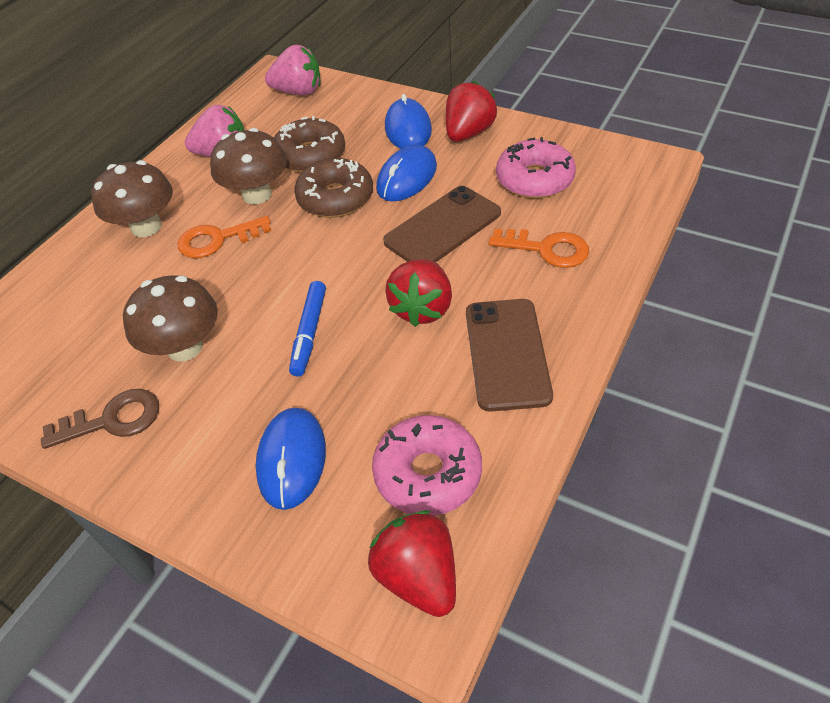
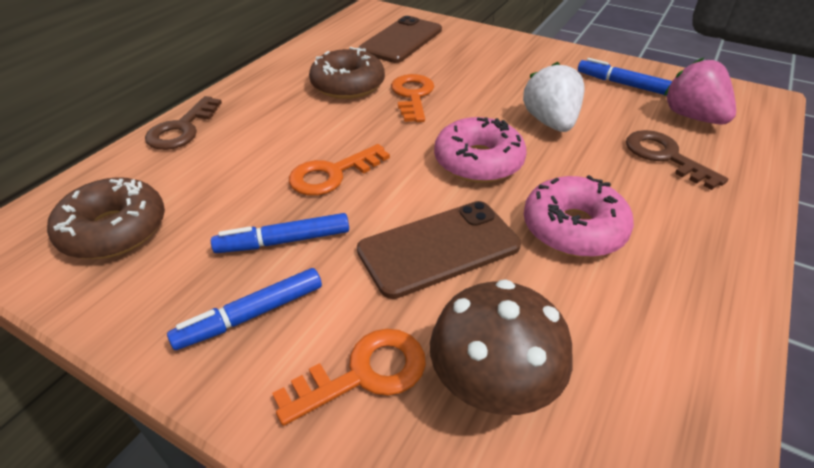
blue marker: [289,281,326,377] = 1 -> [167,268,322,350] [211,213,349,253] [578,58,672,96] = 3
blue mouse: [255,408,326,510] [376,145,437,201] [385,94,432,149] = 3 -> none = 0
brown key: [41,389,159,449] = 1 -> [145,96,222,150] [626,130,728,190] = 2
brown mushroom: [91,160,173,237] [123,275,218,362] [210,128,287,204] = 3 -> [430,279,573,415] = 1
orange key: [178,216,271,258] [488,229,589,268] = 2 -> [272,329,426,426] [289,144,390,196] [391,74,434,122] = 3
pink strawberry: [185,105,244,157] [265,45,320,96] = 2 -> [664,58,736,125] = 1
red strawberry: [368,510,456,617] [385,259,452,327] [446,81,497,142] = 3 -> none = 0
white strawberry: none = 0 -> [523,62,585,132] = 1

